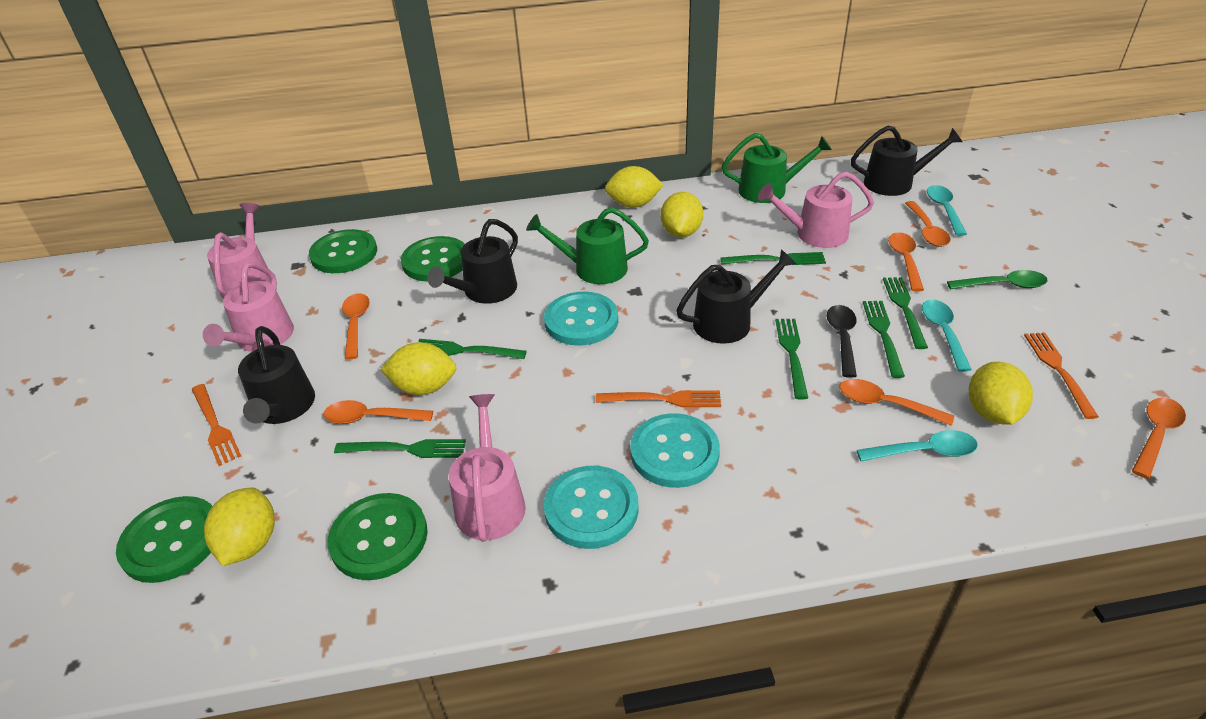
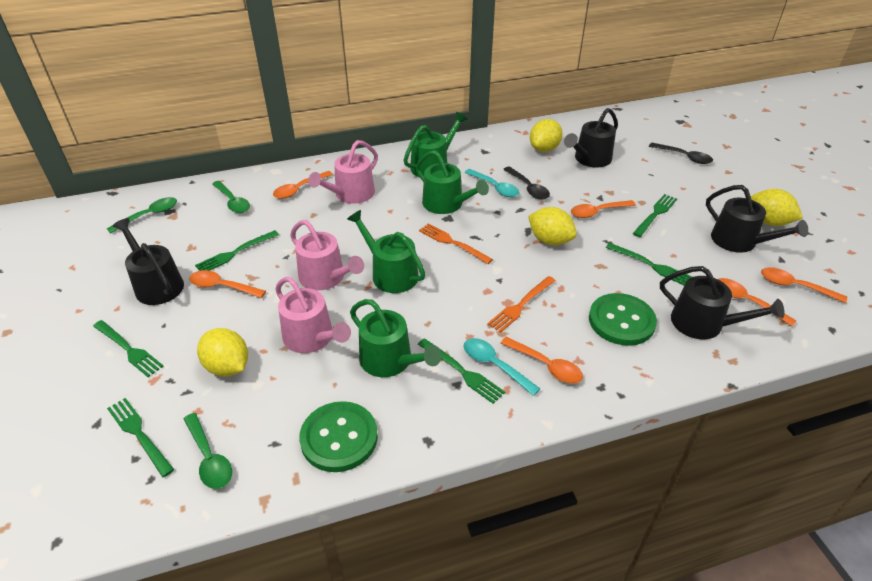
black spoon: [827,305,857,378] = 1 -> [503,166,550,200] [649,142,713,164] = 2
green button: [116,496,212,583] [309,229,377,273] [328,493,428,580] [401,236,465,282] = 4 -> [299,401,378,472] [589,293,657,346] = 2
green spoon: [947,270,1048,289] = 1 -> [107,197,177,233] [184,413,232,489] [212,181,250,213] = 3
green watering can: [526,207,649,284] [722,133,832,203] = 2 -> [347,210,425,293] [350,299,442,377] [404,112,468,178] [416,150,489,214] = 4
orange fork: [192,384,241,466] [596,390,721,407] [1024,332,1099,419] = 3 -> [419,223,493,264] [487,276,556,333] = 2
pink watering can: [203,262,294,352] [207,203,271,299] [449,394,526,542] [758,171,874,248] = 4 -> [275,277,351,353] [290,220,364,290] [308,140,378,204] = 3
turquoise button: [544,292,618,346] [544,466,639,549] [630,413,720,488] = 3 -> none = 0
turquoise spoon: [857,430,978,462] [922,299,972,372] [927,185,967,236] = 3 -> [464,169,519,197] [464,338,540,396] = 2
yellow lemon: [204,487,275,566] [380,342,456,395] [605,166,664,208] [661,192,703,237] [969,362,1033,425] = 5 -> [197,328,248,377] [528,207,577,245] [530,119,562,152] [751,189,803,226] = 4

